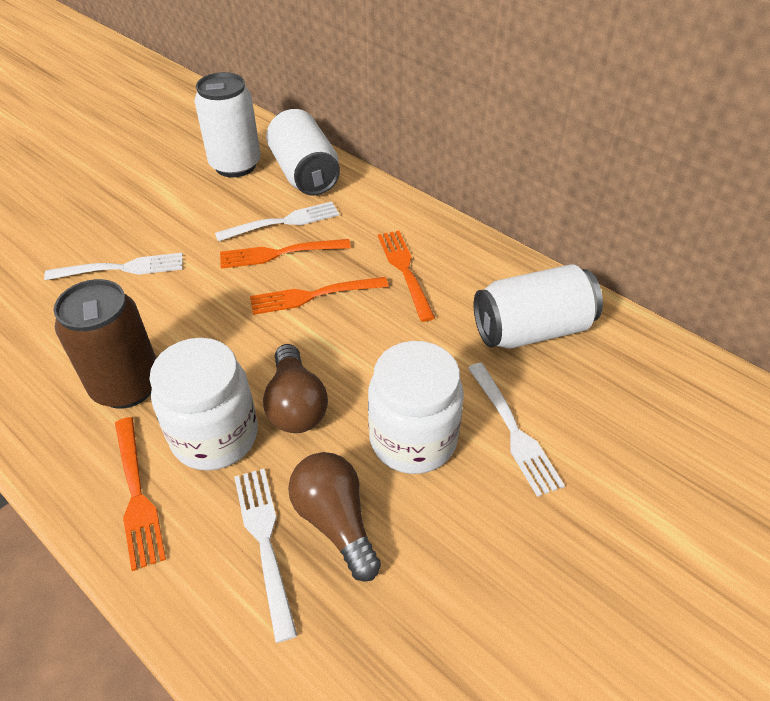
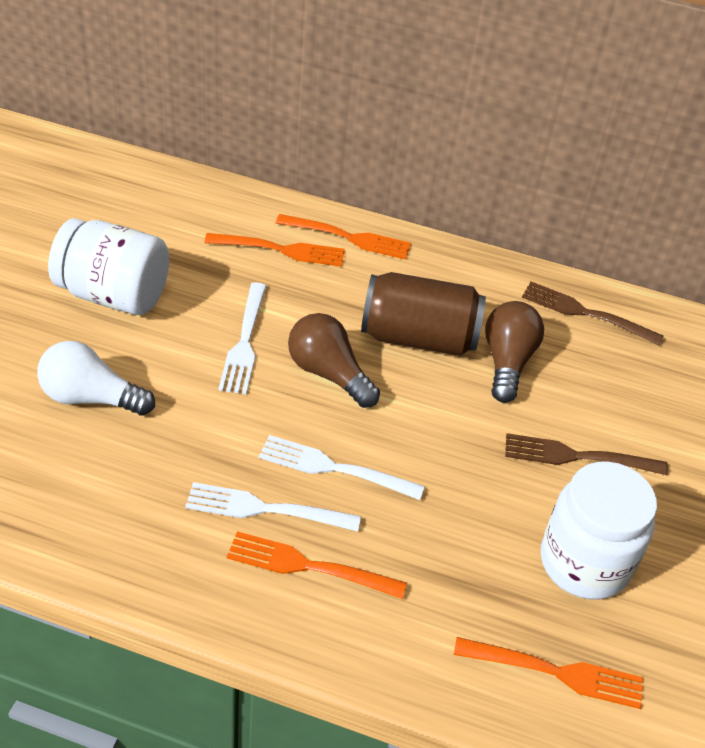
brown fork: none = 0 -> [505,433,668,475] [522,282,663,345] = 2
white can: [194,72,261,177] [266,109,340,196] [474,264,603,349] = 3 -> none = 0
white fork: [44,253,183,280] [215,202,339,242] [234,469,297,643] [468,363,565,497] = 4 -> [185,482,361,532] [219,282,266,394] [259,435,425,500] = 3
white light bulb: none = 0 -> [37,341,155,416] = 1

